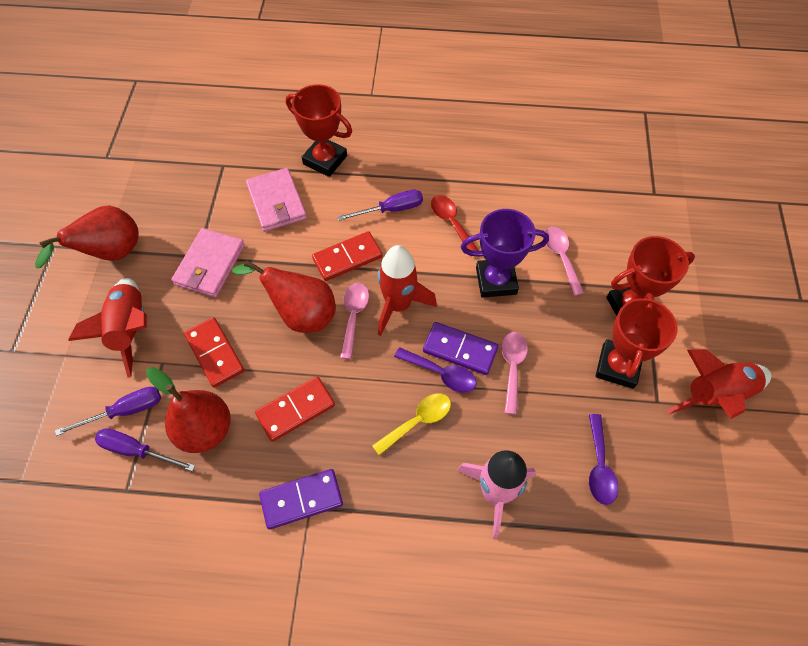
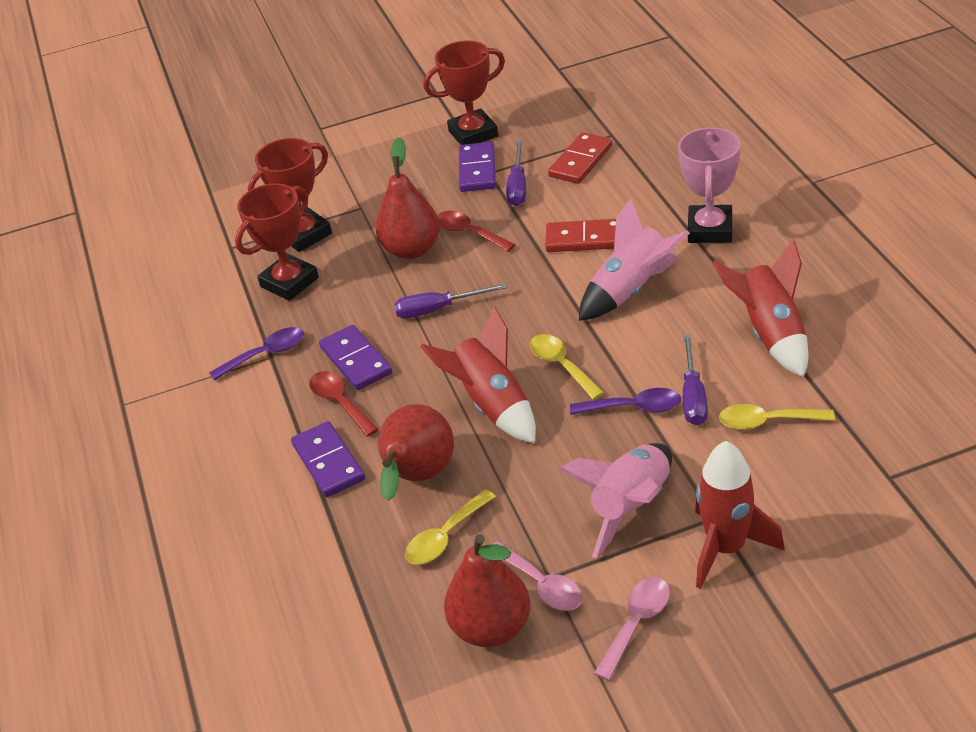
pink rocket: [457,450,536,539] = 1 -> [558,443,672,558] [579,198,690,321] = 2
pink spoon: [340,283,369,359] [501,332,528,414] [545,227,584,296] = 3 -> [492,541,583,611] [594,577,670,681] = 2
pink trophy: none = 0 -> [678,127,741,243] = 1
pink wallet: [171,228,245,297] [246,168,307,232] = 2 -> none = 0
purple domino: [259,469,343,529] [423,322,498,375] = 2 -> [291,421,365,497] [319,325,392,390] [459,142,496,192] = 3
purple trophy: [461,209,549,298] = 1 -> none = 0
red domino: [184,317,244,388] [255,377,335,442] [312,231,383,281] = 3 -> [545,219,616,252] [548,132,612,184] = 2
red spoon: [431,195,479,251] = 1 -> [309,371,379,437] [437,211,515,252] = 2
yellow spoon: [372,393,451,455] = 1 -> [405,489,496,564] [530,334,604,400] [719,404,835,430] = 3

